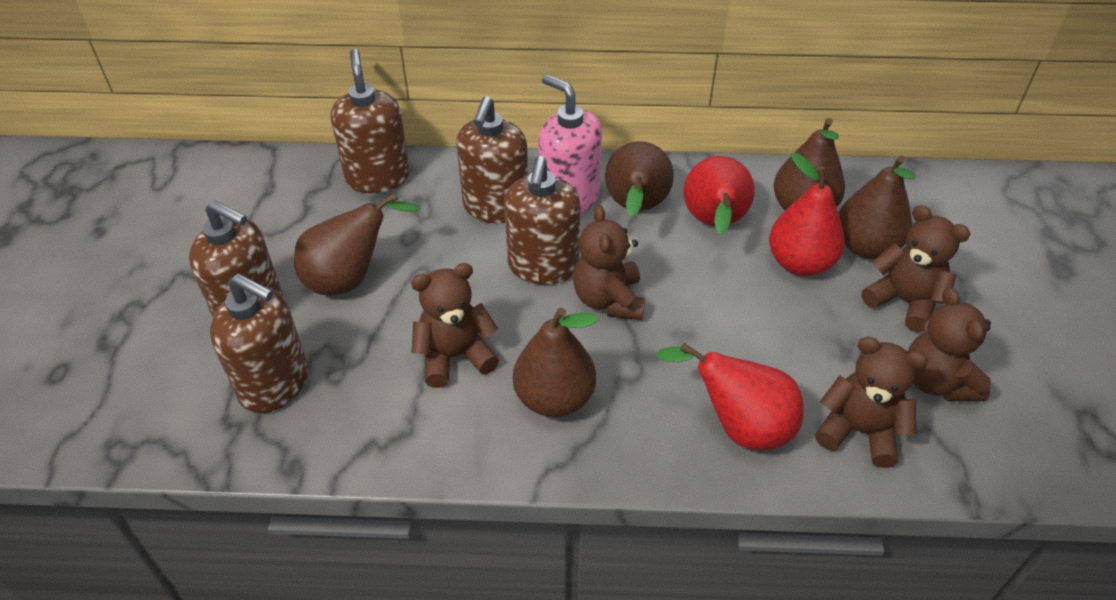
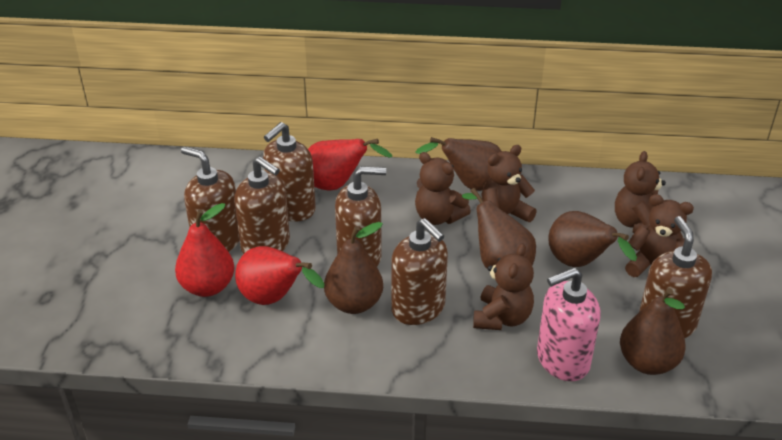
brown soap dispenser: [189,200,283,317] [210,274,309,413] [331,49,410,193] [456,96,528,224] [504,156,580,285] = 5 -> [181,146,240,252] [234,157,290,254] [263,122,316,221] [335,166,386,267] [391,218,448,325] [639,216,712,338] = 6

